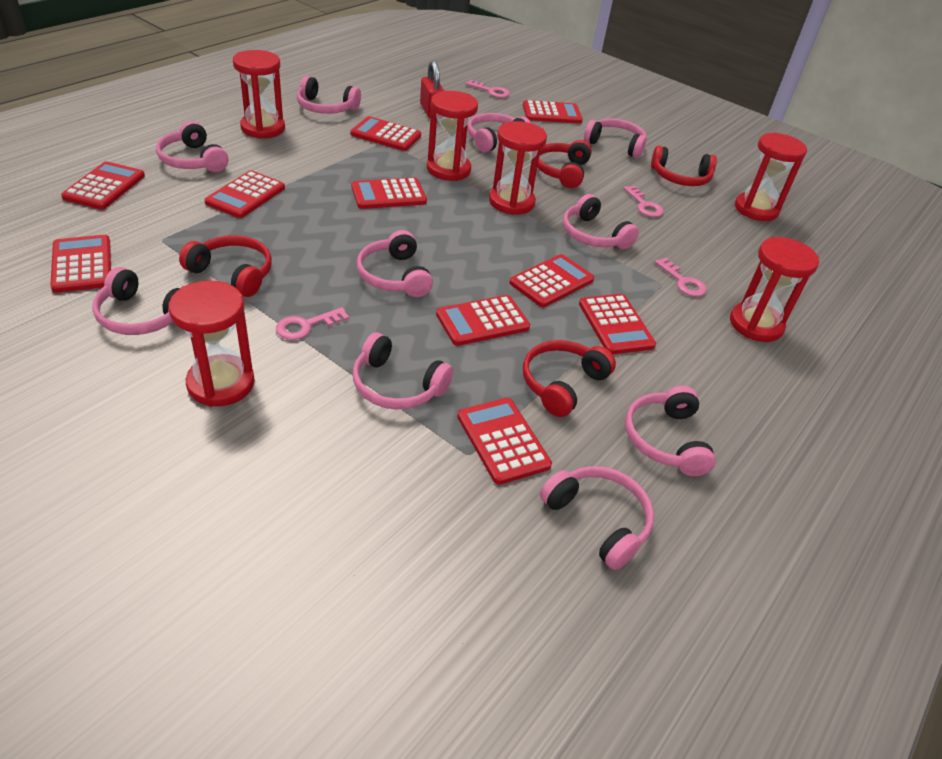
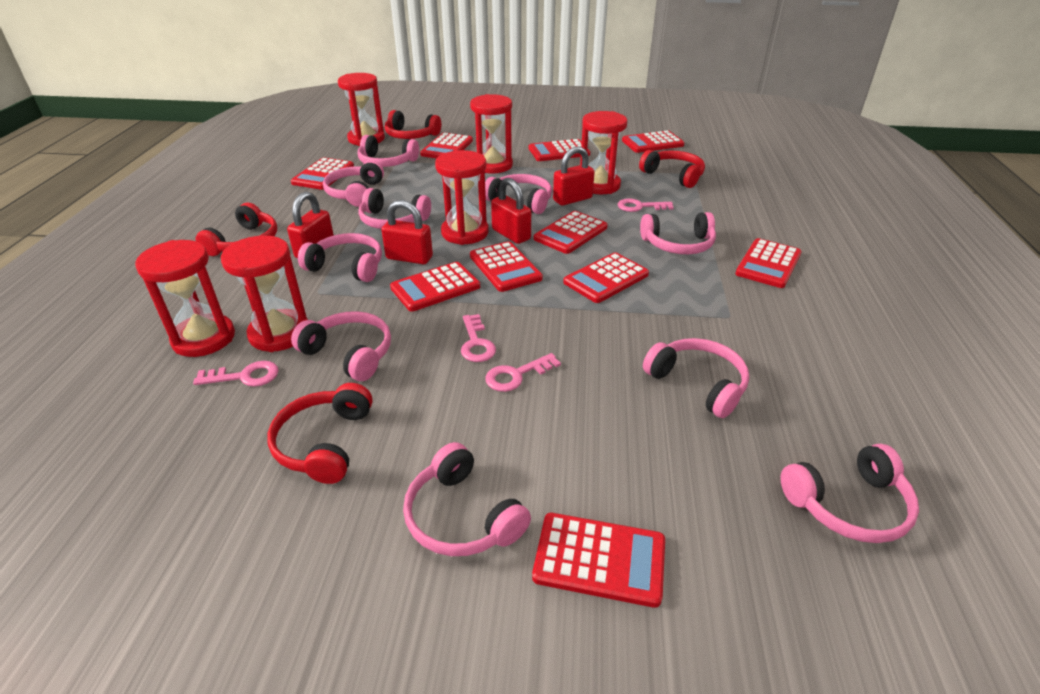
red padlock: [420,60,444,118] = 1 -> [287,192,334,259] [381,200,433,264] [491,178,531,244] [553,146,595,206] = 4

